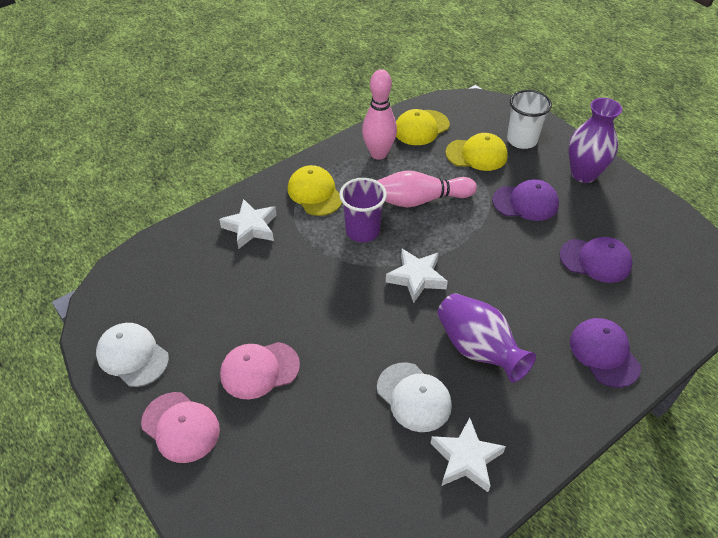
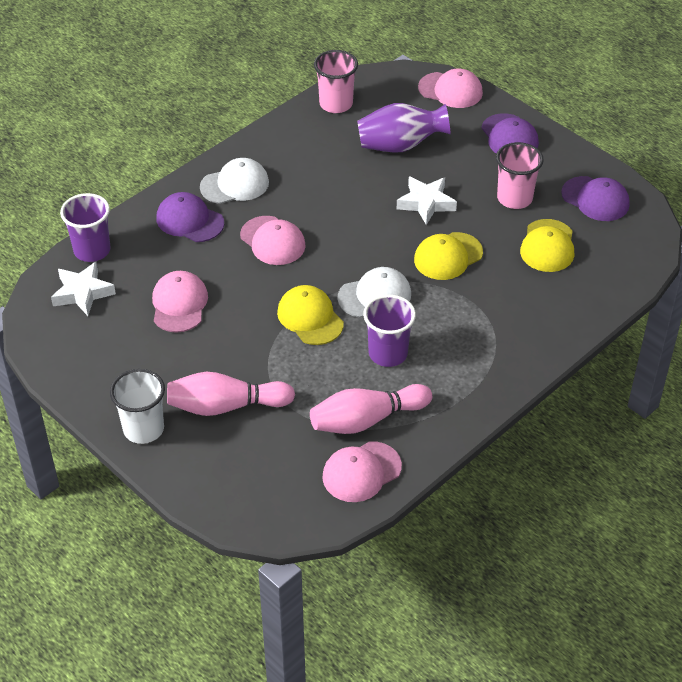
pink cap: [141,392,220,463] [220,342,300,399] = 2 -> [152,271,208,333] [240,216,306,265] [322,441,402,502] [418,69,483,108] = 4
pink cup: none = 0 -> [314,50,358,113] [496,142,544,209] = 2
purple cup: [339,178,387,242] = 1 -> [60,193,110,262] [363,295,416,367] = 2
purple vase: [437,293,536,383] [568,98,622,183] = 2 -> [357,103,450,153] = 1
white star: [219,199,277,249] [386,249,448,303] [431,418,506,492] = 3 -> [51,262,116,316] [397,176,457,225] = 2

